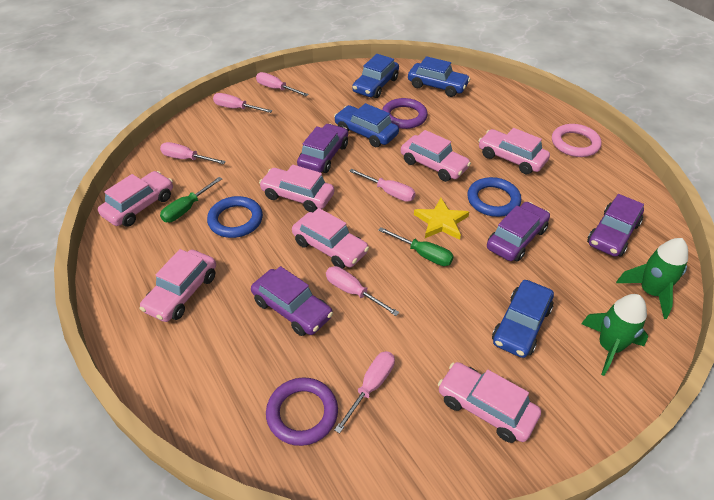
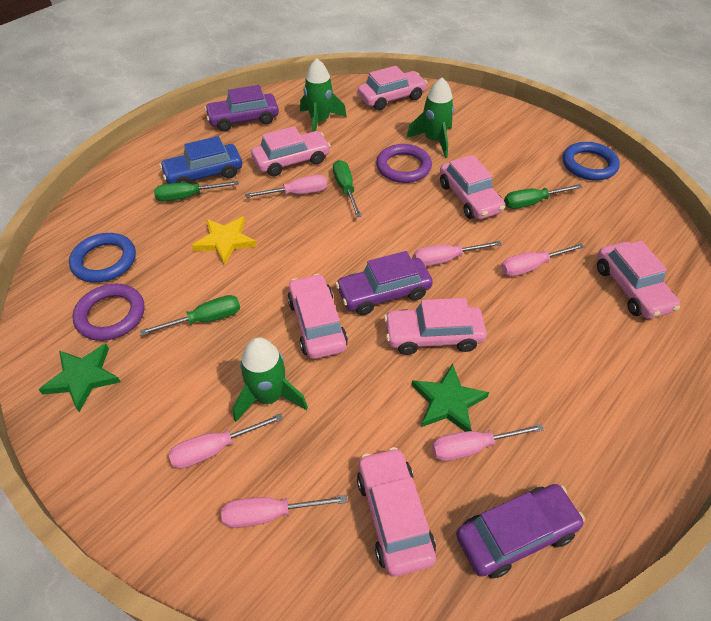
blue car: [334,103,399,147] [352,54,399,98] [408,56,470,97] [492,280,554,358] = 4 -> [160,136,242,184] = 1
green rocket: [581,294,648,376] [616,238,688,319] = 2 -> [233,337,308,422] [300,59,347,132] [406,77,454,158] = 3
green screwdriver: [160,177,222,222] [378,227,454,266] = 2 -> [140,295,240,336] [154,181,239,202] [333,160,362,217] [504,184,582,209] = 4
green star: none = 0 -> [38,344,121,412] [411,363,489,432] = 2
pink ring: [552,124,602,157] = 1 -> none = 0
purple car: [251,266,333,336] [297,123,348,173] [487,202,550,262] [587,194,644,257] = 4 -> [204,85,279,131] [335,251,433,315] [456,484,585,579] = 3

